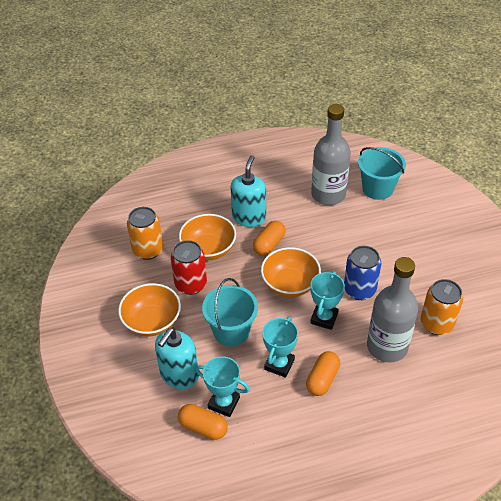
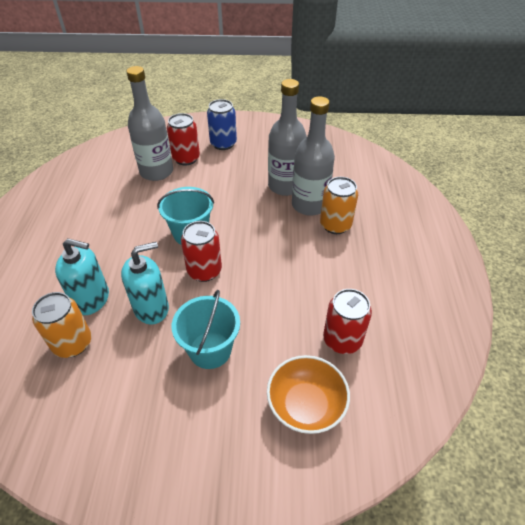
grey bottle: [311,104,351,205] [367,257,418,362] = 2 -> [126,66,173,181] [268,79,307,196] [292,96,335,216] = 3
orange bowl: [118,283,181,336] [179,214,236,260] [261,247,321,297] = 3 -> [267,355,350,434] = 1
orange capsule: [178,404,228,440] [253,221,286,256] [306,351,340,396] = 3 -> none = 0
red can: [171,240,207,295] = 1 -> [167,113,200,166] [181,221,222,282] [323,289,372,354] = 3
turquoise trophy: [195,356,249,417] [262,317,298,378] [310,271,345,330] = 3 -> none = 0

